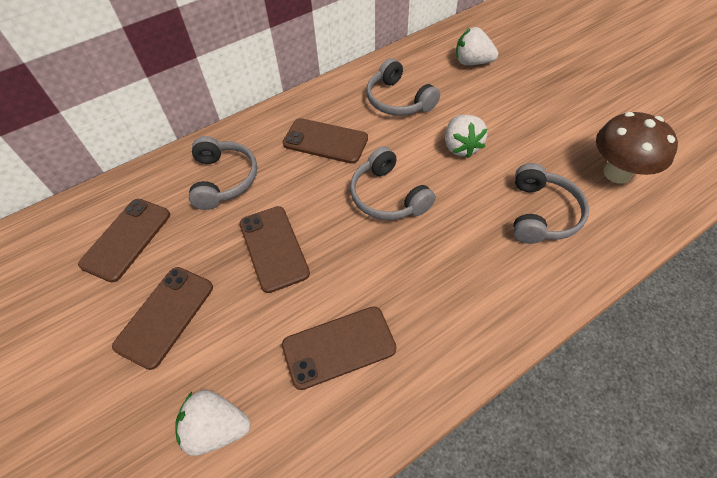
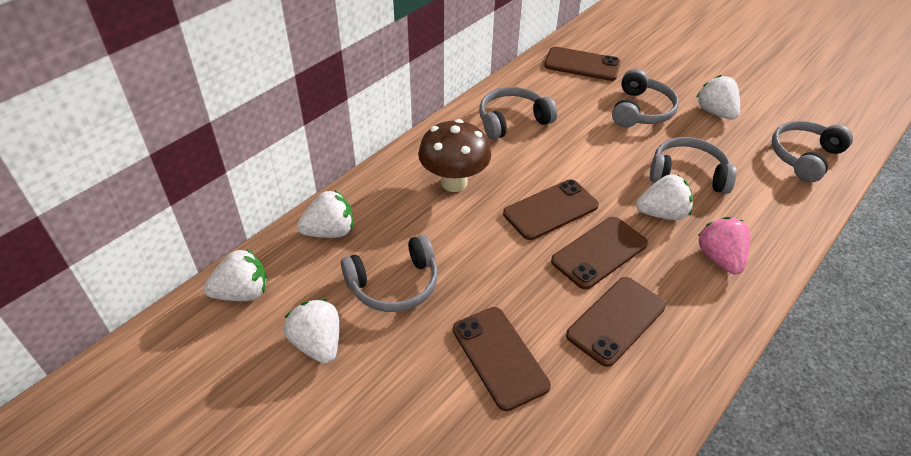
grey headphones: [189,136,257,210] [350,146,436,220] [366,58,440,116] [513,163,589,244] = 4 -> [341,235,438,312] [479,87,557,140] [612,69,679,127] [650,137,737,194] [771,121,853,182] = 5
pink strawberry: none = 0 -> [698,217,750,274] = 1
white strawberry: [175,390,251,456] [445,115,487,158] [456,27,498,65] = 3 -> [204,249,267,301] [284,299,339,364] [297,190,353,238] [636,174,693,220] [696,75,740,120] = 5

